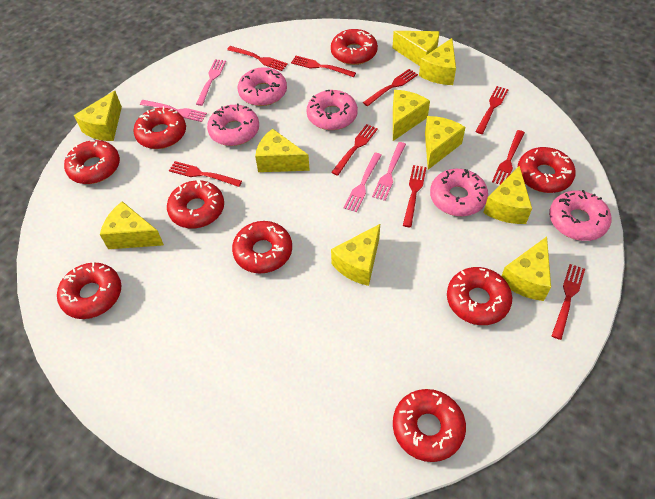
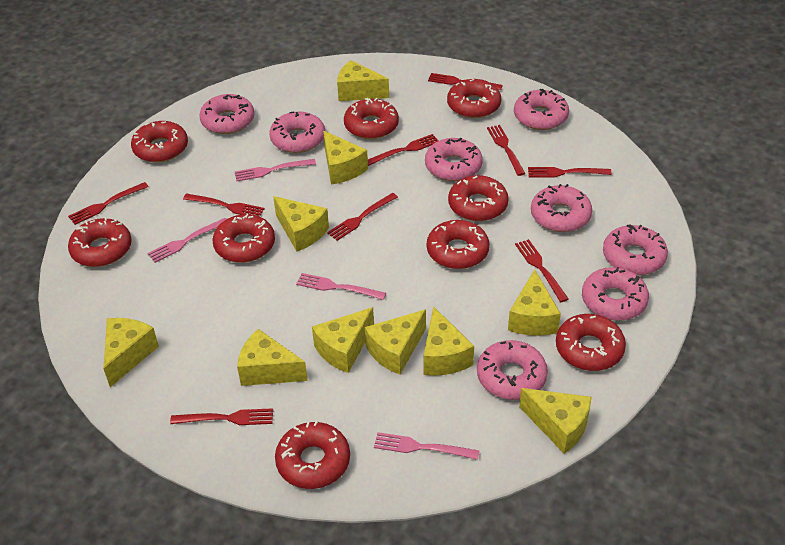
pink donut: [207,103,259,146] [238,67,287,106] [306,90,358,130] [430,169,488,216] [549,190,611,241] = 5 -> [199,94,254,134] [269,111,325,153] [425,138,483,181] [477,340,548,400] [514,89,569,130] [531,184,592,232] [582,267,649,321] [603,225,668,275] = 8

